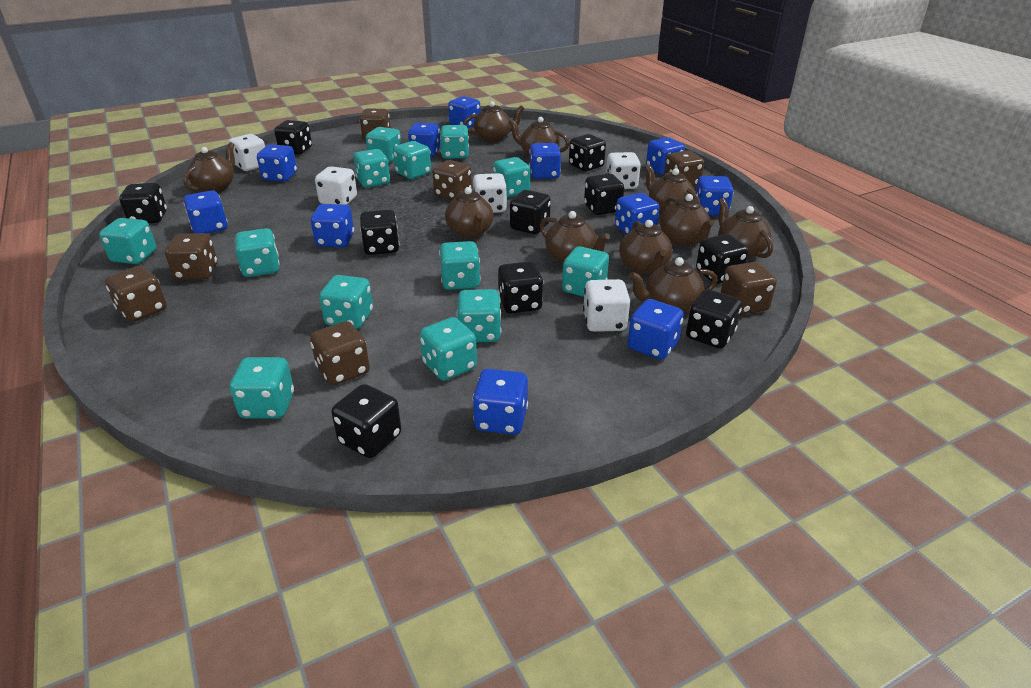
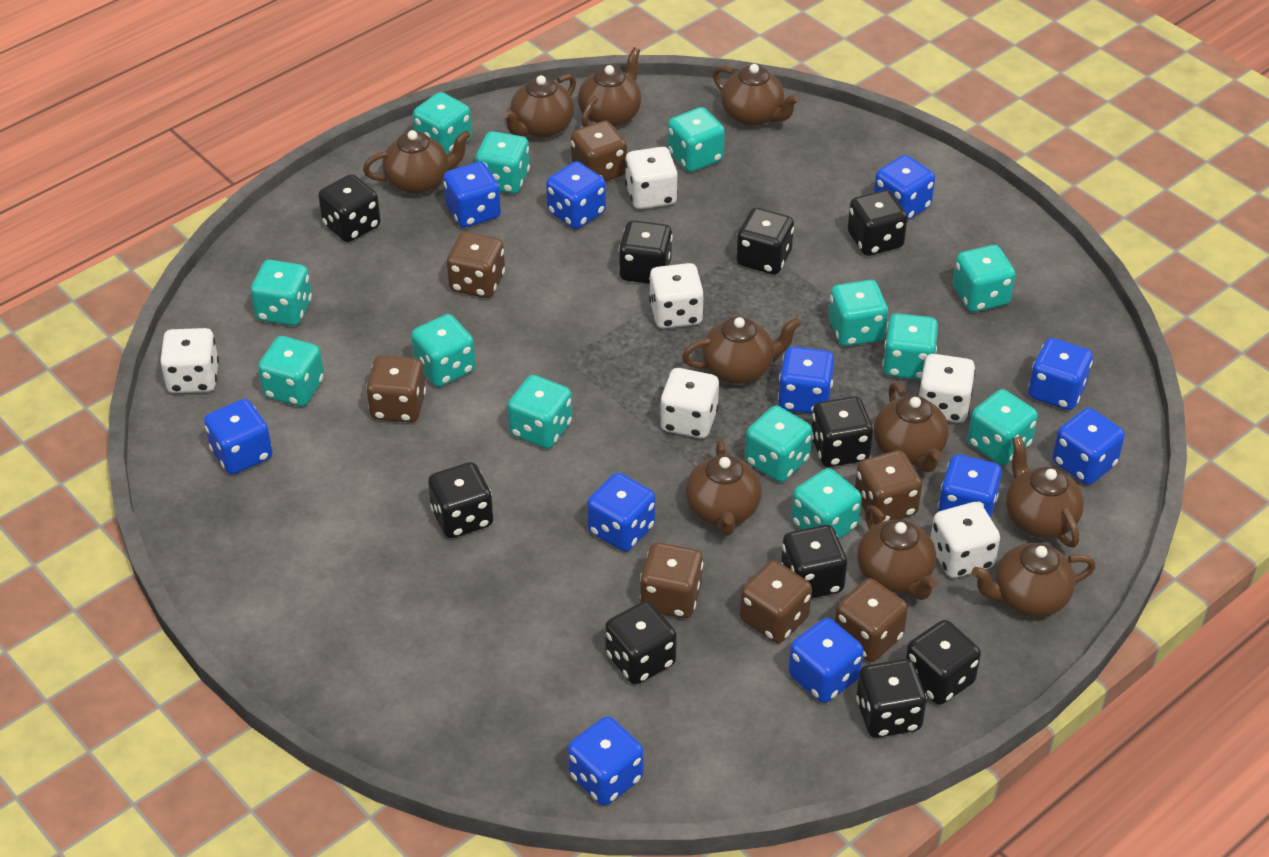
white dice: [228,134,265,171] [315,166,357,205] [473,173,507,213] [583,279,630,332] [606,152,641,189] = 5 -> [160,328,219,393] [625,147,678,209] [649,263,704,329] [660,368,719,438] [919,354,976,423] [930,502,1000,578] = 6

